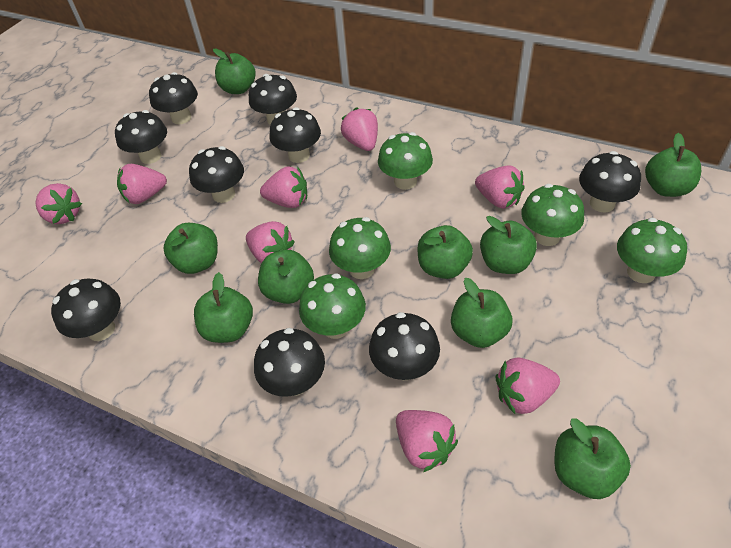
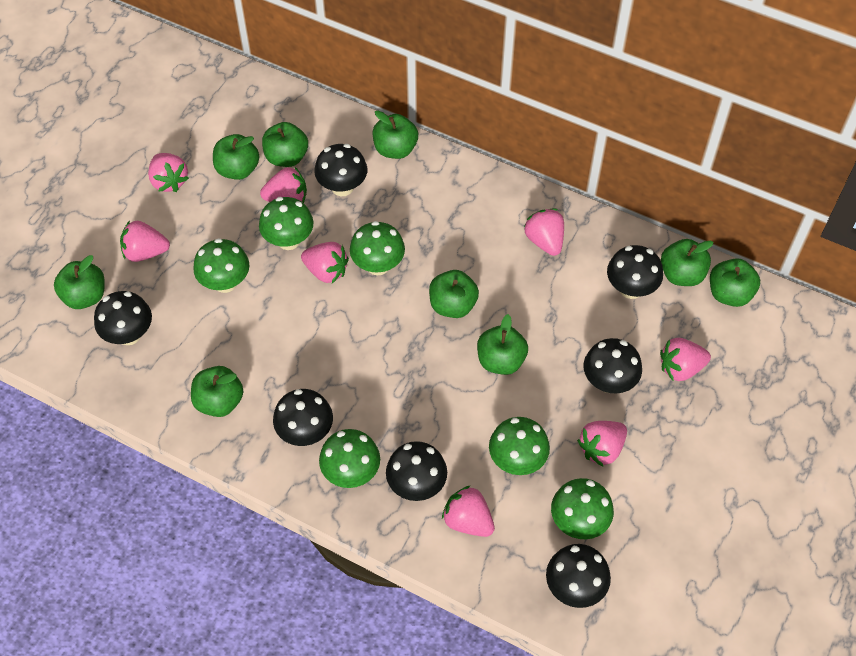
black mushroom: [51,279,121,341] [115,110,167,164] [149,72,198,124] [189,146,244,203] [249,74,297,125] [254,328,325,397] [270,107,321,163] [369,312,440,380] [579,151,641,213] = 9 -> [94,291,152,345] [273,389,333,446] [314,144,367,196] [386,441,447,501] [546,544,611,608] [584,338,642,394] [607,245,663,299] = 7
green mushroom: [299,273,366,339] [329,217,391,279] [378,132,433,190] [521,184,584,246] [617,218,687,283] = 5 -> [193,238,249,293] [259,197,313,250] [319,429,380,488] [350,221,405,275] [489,417,550,475] [551,478,614,539] = 6

